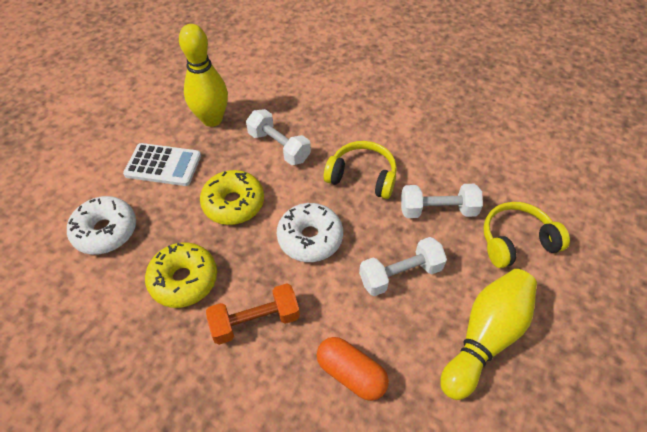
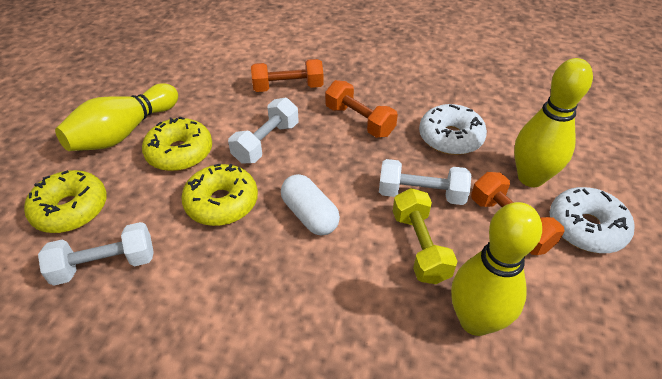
orange capsule: [317,337,389,401] = 1 -> none = 0
orange dumbbell: [206,283,300,345] = 1 -> [251,59,324,92] [325,80,398,138] [471,172,565,255] = 3
white calculator: [123,143,201,186] = 1 -> none = 0
white capsule: none = 0 -> [281,174,340,235] = 1
yellow bowling pin: [179,24,228,127] [440,269,537,400] = 2 -> [55,83,178,151] [451,202,542,336] [514,58,593,187] = 3
yellow donut: [145,242,217,308] [200,170,264,225] = 2 -> [24,170,107,233] [142,116,212,171] [181,164,258,226] = 3
yellow dumbbell: none = 0 -> [393,188,458,284] = 1
yellow headphones: [324,141,397,199] [483,202,570,268] = 2 -> none = 0

